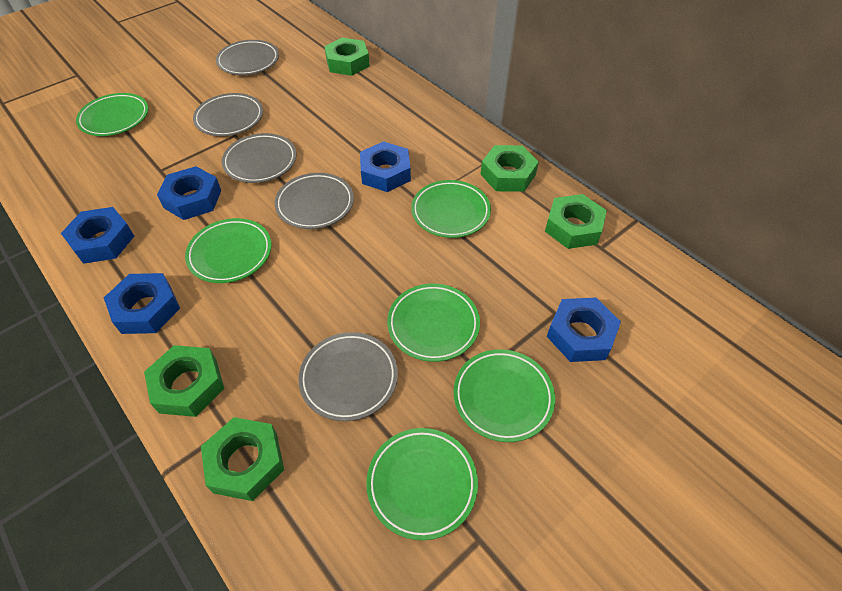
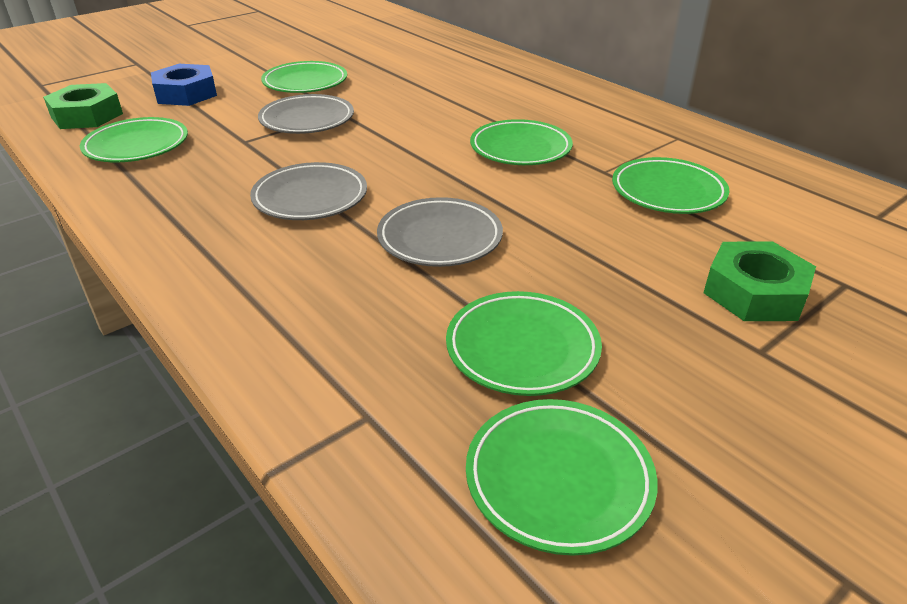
blue nut: [61,207,134,264] [104,273,180,334] [157,166,221,220] [360,141,411,192] [547,297,621,362] = 5 -> [151,64,217,106] = 1
green nut: [144,345,224,417] [201,417,284,501] [324,37,370,76] [480,145,539,192] [545,194,607,249] = 5 -> [43,83,123,129] [703,241,816,321] = 2
grey plate: [193,93,263,136] [216,40,279,75] [222,133,297,183] [275,173,354,229] [298,332,398,421] = 5 -> [250,162,367,220] [258,94,354,134] [377,197,503,267] = 3

